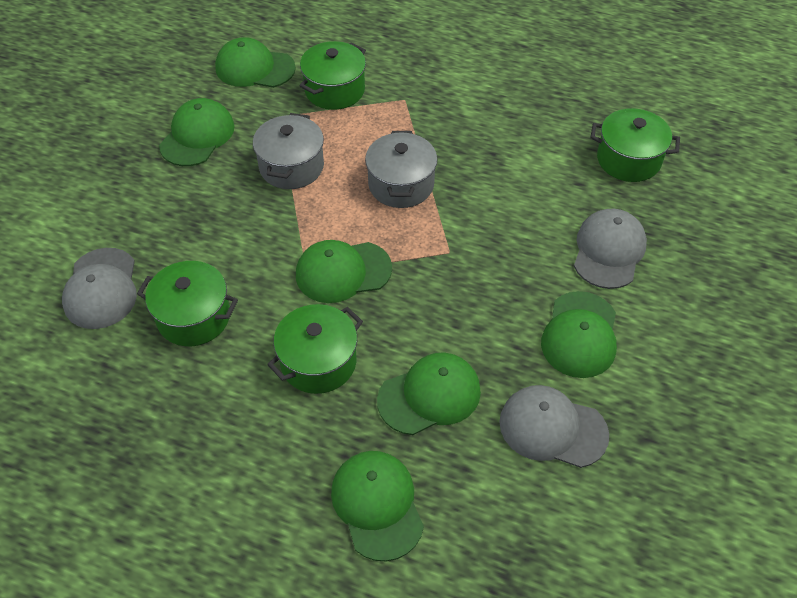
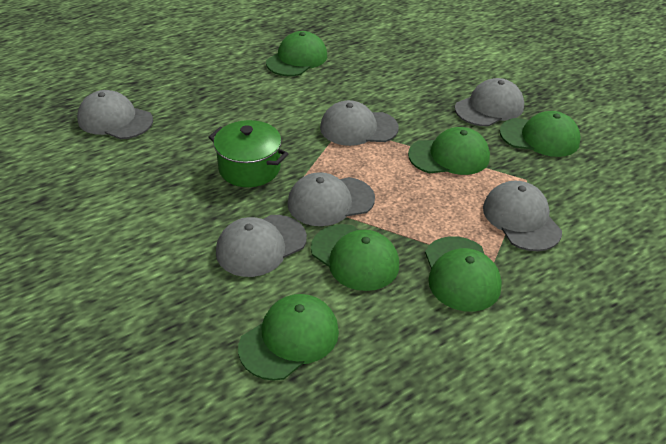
green pot: [137,261,238,346] [267,304,363,394] [299,41,366,110] [590,108,680,182] = 4 -> [208,120,288,187] = 1
grey cap: [62,248,137,329] [499,385,609,468] [574,209,647,289] = 3 -> [77,90,153,139] [216,215,307,277] [287,172,375,226] [320,100,399,146] [455,78,524,126] [483,181,562,251] = 6
grey pot: [253,113,324,189] [365,131,438,208] = 2 -> none = 0

